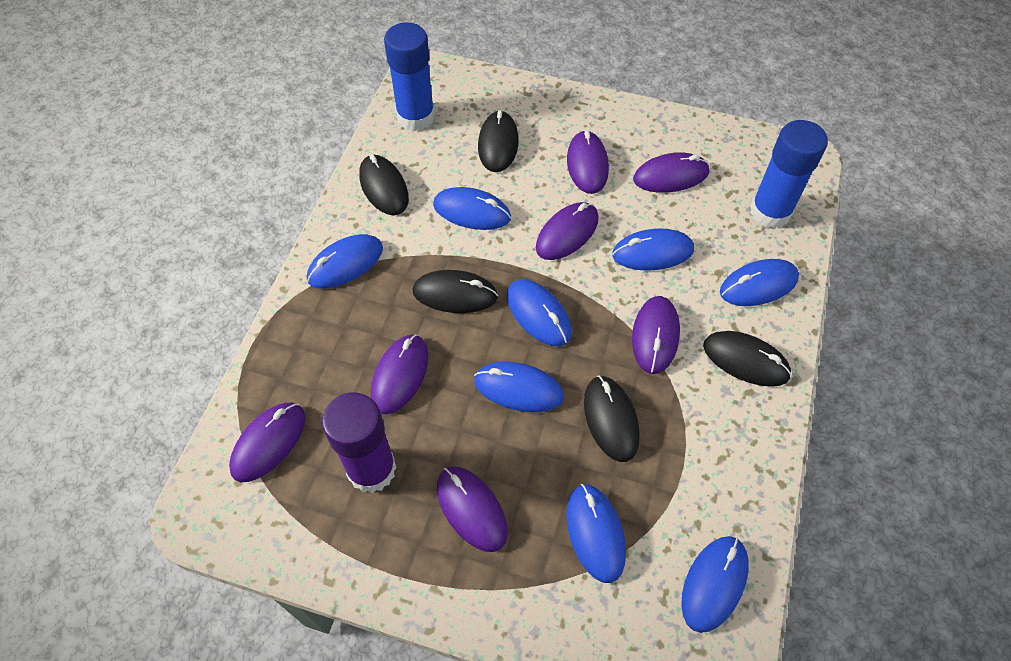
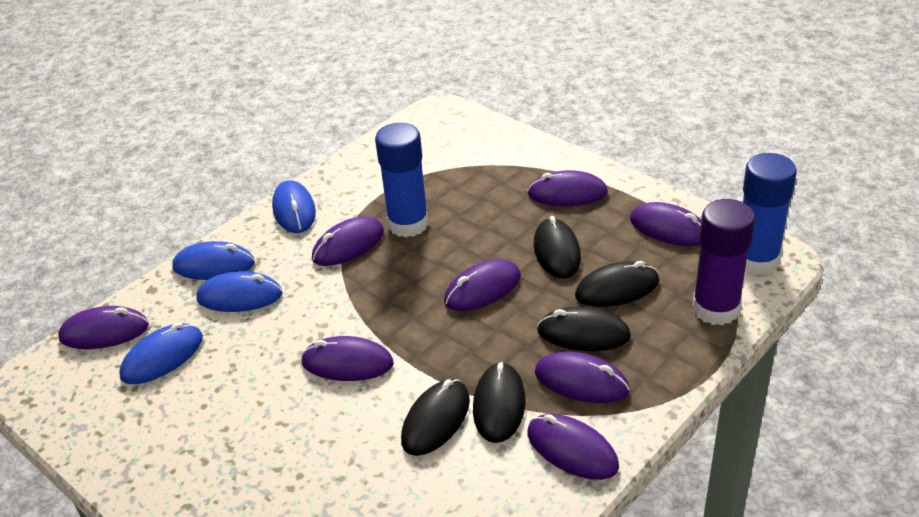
blue mouse: [307,234,383,289] [433,187,511,230] [474,362,564,412] [507,280,572,346] [566,484,626,583] [612,228,694,271] [681,536,749,633] [720,259,799,306] = 8 -> [119,322,203,384] [172,241,255,280] [196,271,282,312] [272,180,316,233] = 4
purple mouse: [229,402,305,482] [371,334,428,414] [437,466,508,552] [536,202,599,260] [567,130,609,194] [632,296,680,374] [633,153,710,193] = 7 -> [58,306,149,349] [301,336,394,381] [312,217,384,266] [444,259,521,311] [527,170,608,206] [527,414,619,480] [535,351,630,403] [630,202,701,246] = 8

